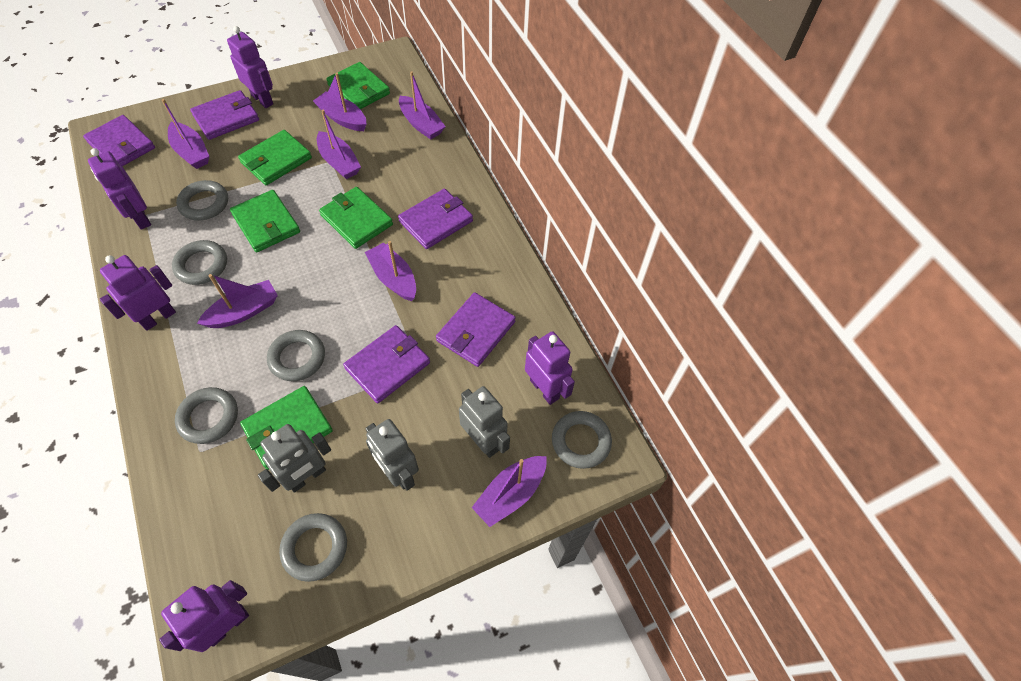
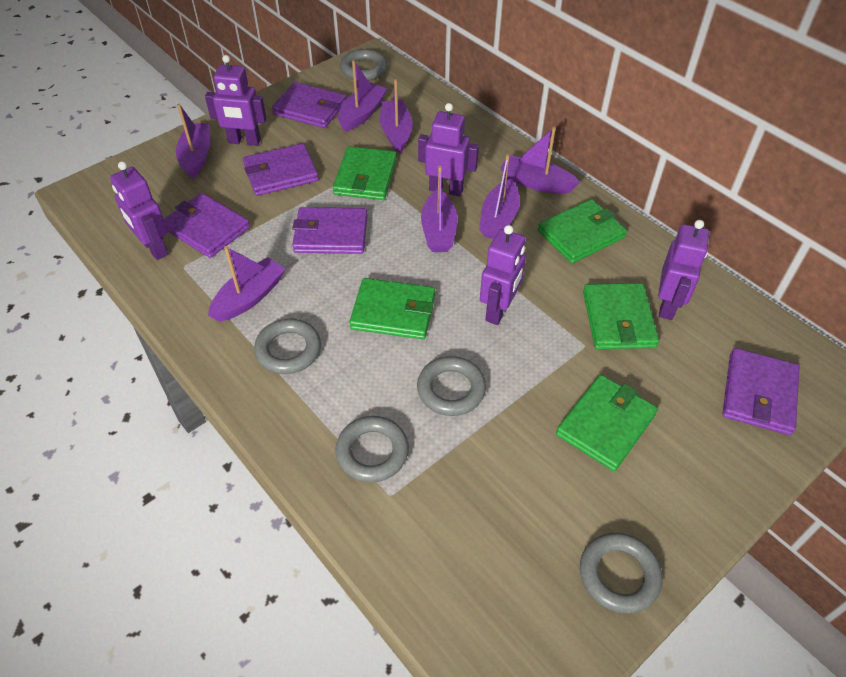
grey ring: [172,240,227,285] [175,387,238,444] [176,180,228,221] [267,330,325,381] [279,513,347,582] [552,411,612,469] = 6 -> [254,319,321,374] [335,416,409,482] [340,49,387,81] [417,356,486,416] [580,532,663,614] = 5
grey robot: [258,424,331,493] [365,419,419,491] [459,386,510,458] = 3 -> none = 0

